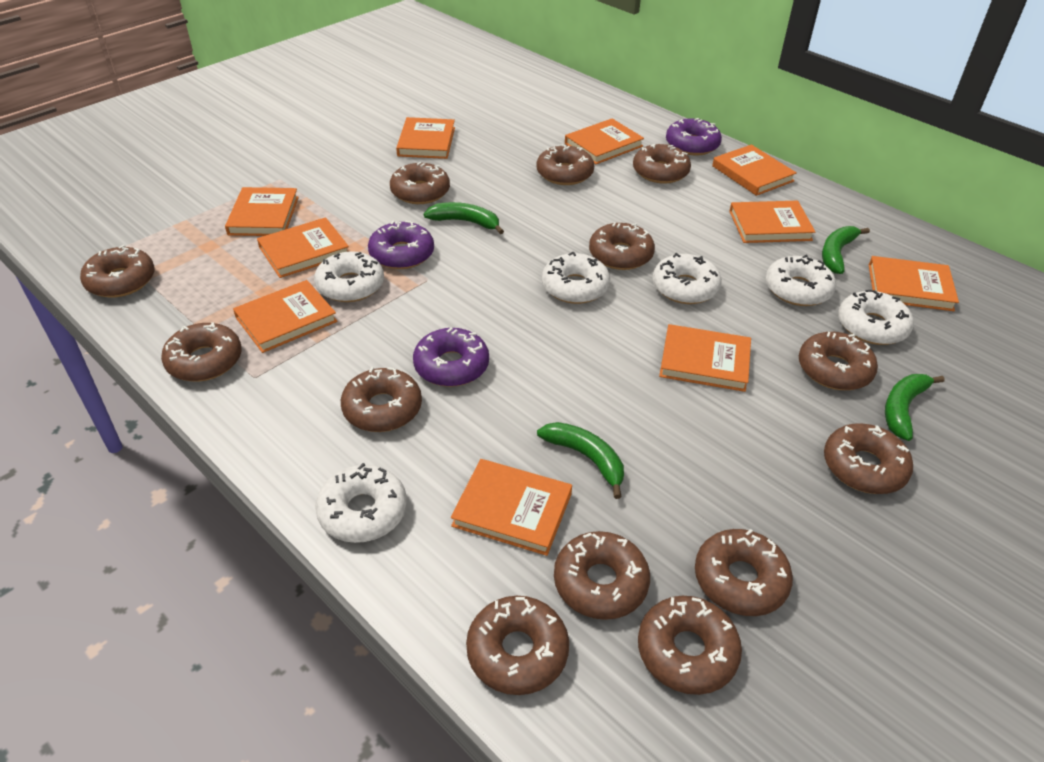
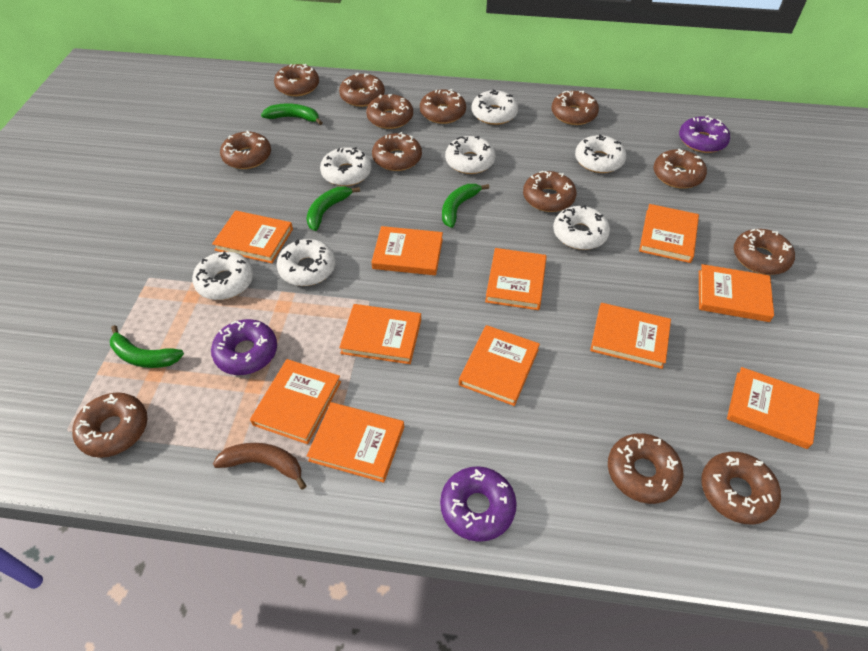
brown banana: none = 0 -> [213,443,307,490] = 1
orange book: [225,187,299,236] [233,280,337,353] [257,217,349,278] [396,117,455,159] [451,459,572,556] [565,119,644,164] [659,324,751,392] [712,145,797,196] [729,201,815,243] [869,256,959,311] = 10 -> [212,210,293,263] [250,359,341,444] [307,402,404,483] [339,304,421,364] [371,226,443,275] [459,325,540,406] [485,248,547,310] [590,303,671,369] [639,204,699,263] [699,264,774,322] [727,367,820,449] = 11
white donut: [314,251,384,302] [315,463,407,543] [542,252,610,304] [652,253,722,304] [766,255,836,306] [838,290,914,345] = 6 -> [192,251,253,300] [277,239,336,286] [320,147,371,186] [445,136,495,174] [471,89,518,125] [553,205,610,250] [575,134,626,173] = 7

